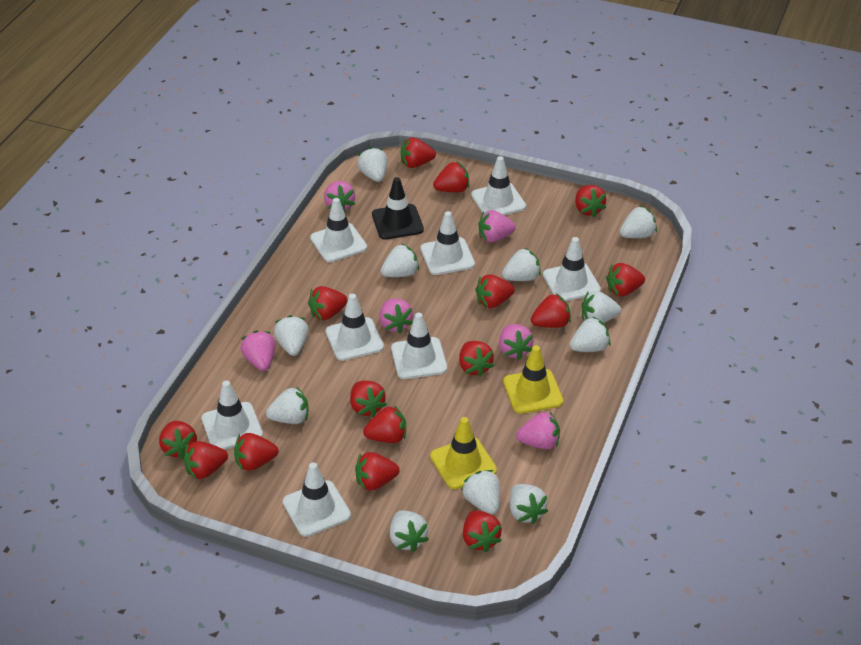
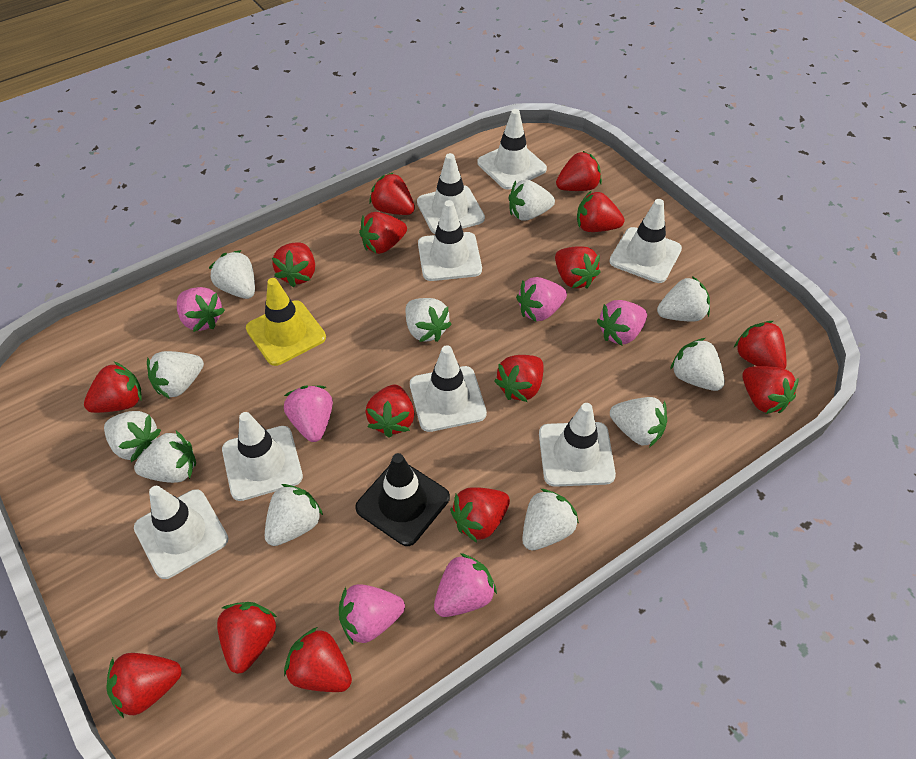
yellow traffic cone: [430,417,497,489] [503,346,564,414] = 2 -> [246,278,326,366] = 1

